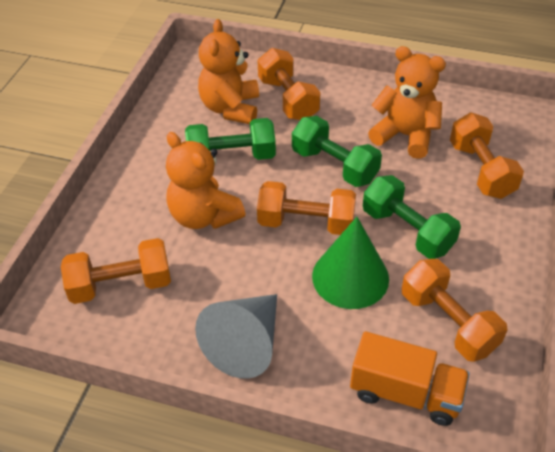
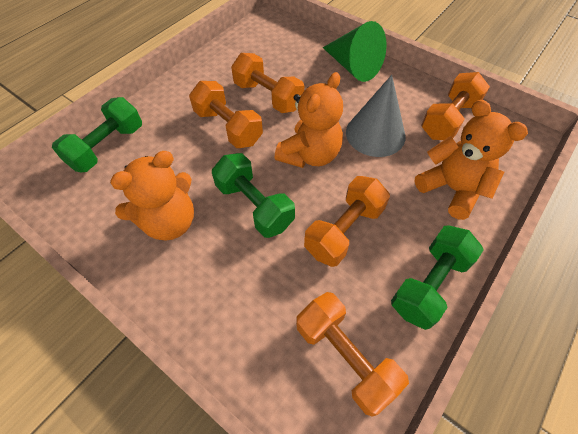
orange truck: [350,331,470,426] = 1 -> none = 0

